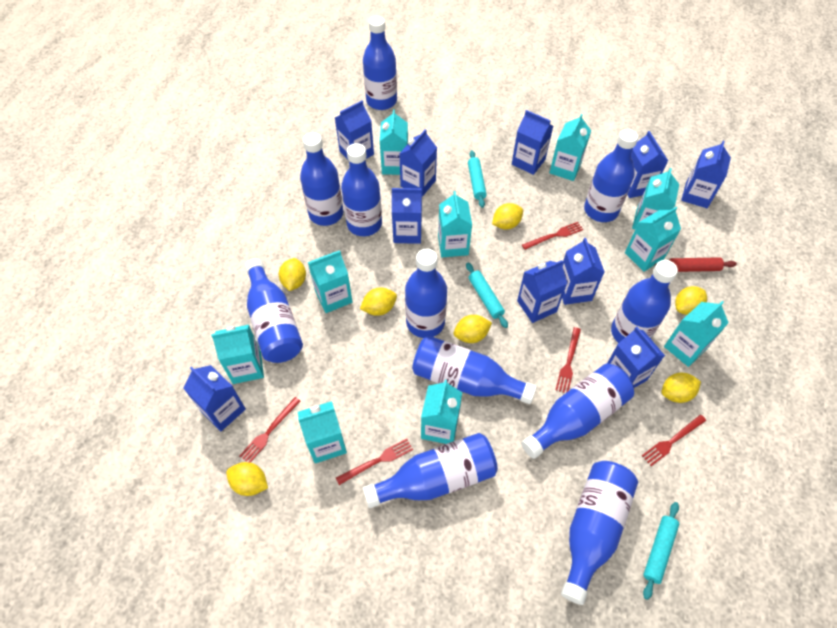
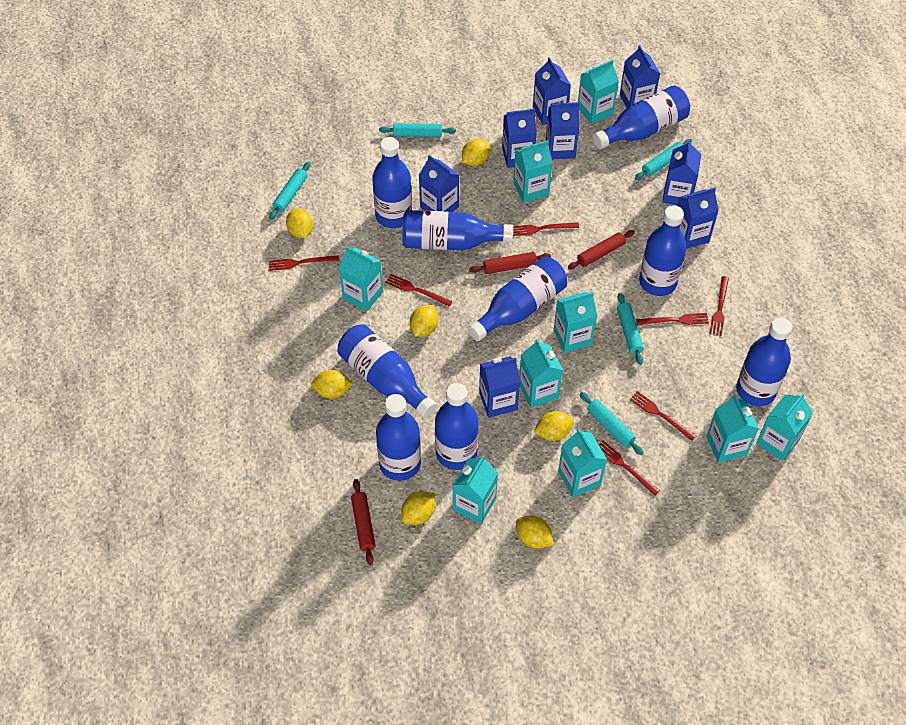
blue bottle: [245,258,303,363] [300,132,343,226] [341,143,382,236] [363,16,397,110] [363,433,498,508] [405,248,447,338] [412,336,537,404] [521,363,634,459] [561,461,638,605] [584,129,638,222] [611,260,678,343] = 11 -> [338,324,437,418] [372,137,412,228] [376,394,421,481] [403,210,513,250] [435,383,478,470] [467,256,567,341] [593,85,690,149] [639,206,687,296] [736,318,792,406] = 9
blue carton: [183,365,246,431] [335,100,374,161] [392,188,422,244] [399,129,437,197] [512,110,553,175] [517,260,567,323] [562,238,604,305] [608,327,665,388] [627,131,668,198] [681,141,731,208] = 10 -> [419,155,459,212] [479,356,520,418] [502,109,537,168] [533,57,571,125] [546,102,580,159] [620,45,660,108] [662,139,701,205] [677,188,719,249] = 8
red fork: [240,397,301,463] [336,438,413,485] [522,222,584,250] [556,327,581,393] [642,414,706,466] = 5 -> [269,255,339,271] [385,274,452,307] [513,222,579,236] [599,440,660,496] [630,391,696,441] [636,313,709,325] [709,276,729,336] = 7
red rolling pin: [655,257,737,272] = 1 -> [351,479,376,565] [469,252,551,274] [568,230,635,270] = 3
turquoise carton: [211,325,264,384] [298,401,347,463] [308,250,353,313] [380,109,408,175] [421,380,462,444] [438,191,472,257] [549,114,591,181] [625,207,681,272] [632,168,679,229] [664,301,729,367] = 10 -> [339,246,383,312] [453,455,498,524] [513,140,553,203] [519,339,563,408] [554,292,597,353] [558,429,607,497] [578,60,619,124] [706,394,759,463] [756,393,813,461] = 9
turquoise rolling pin: [466,262,508,328] [468,150,487,208] [643,502,679,600] = 3 -> [269,162,310,220] [379,123,456,137] [580,392,643,455] [617,293,644,365] [635,139,692,180] = 5

